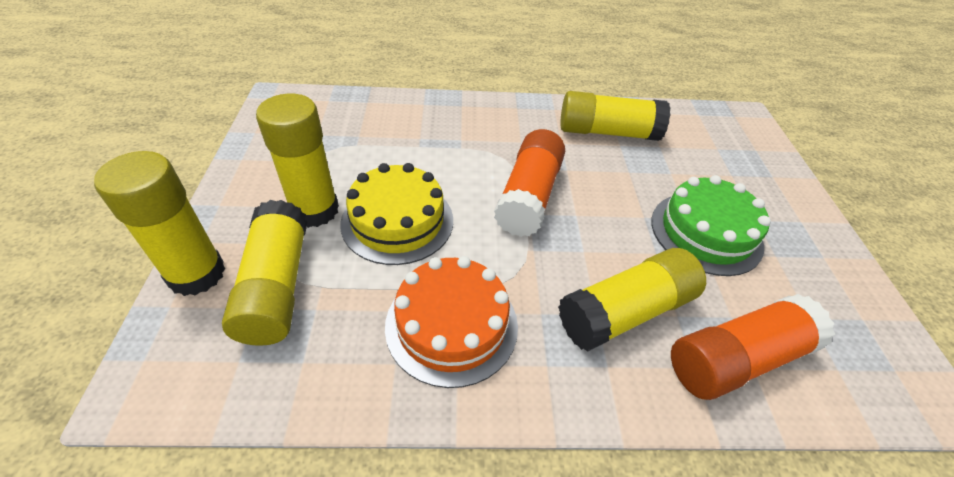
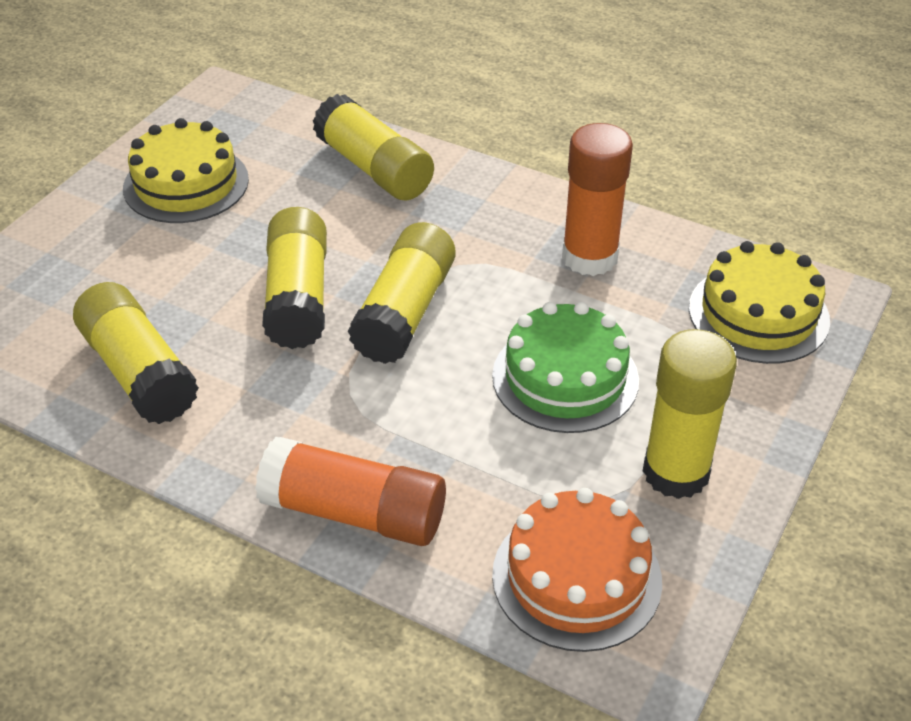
yellow cake: [340,163,453,265] = 1 -> [123,118,249,223] [689,241,830,364] = 2

